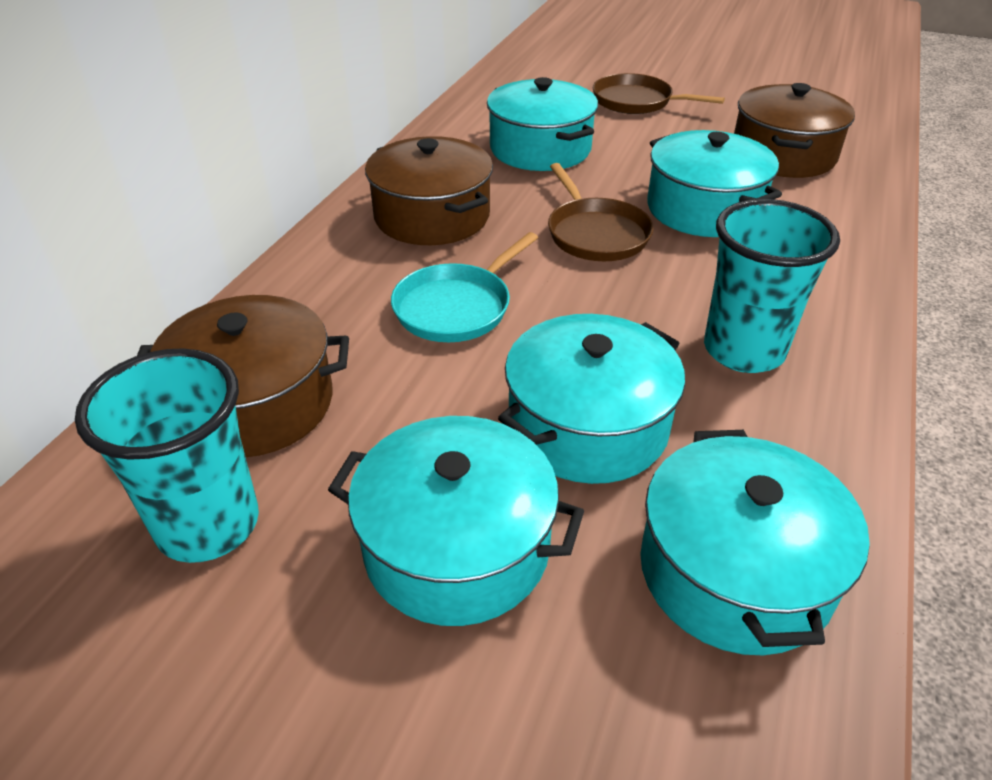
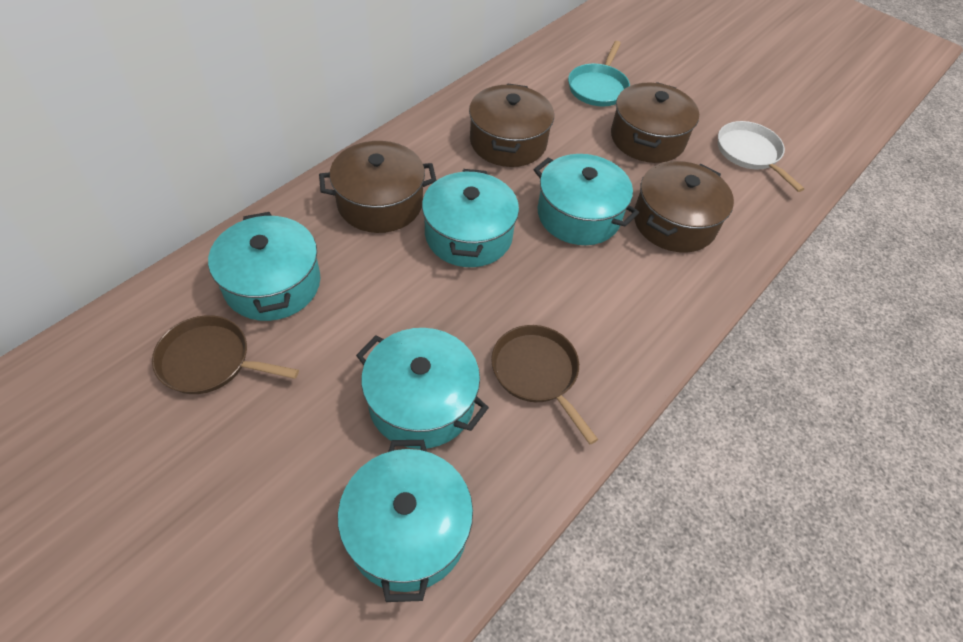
brown pot: [137,295,349,457] [365,136,493,245] [734,83,855,178] = 3 -> [319,141,436,233] [469,83,554,167] [611,82,699,163] [634,161,734,253] = 4
turquoise cup: [75,348,259,563] [704,199,840,373] = 2 -> none = 0
white pan: none = 0 -> [718,121,804,192] = 1

